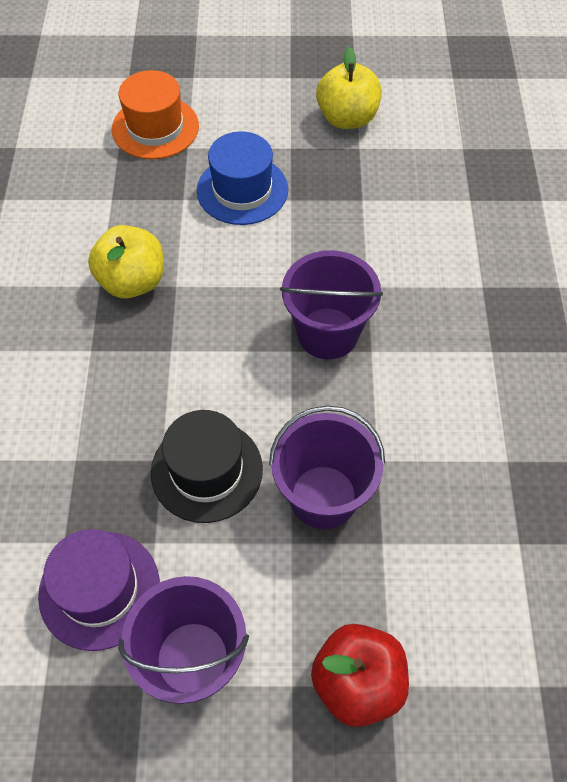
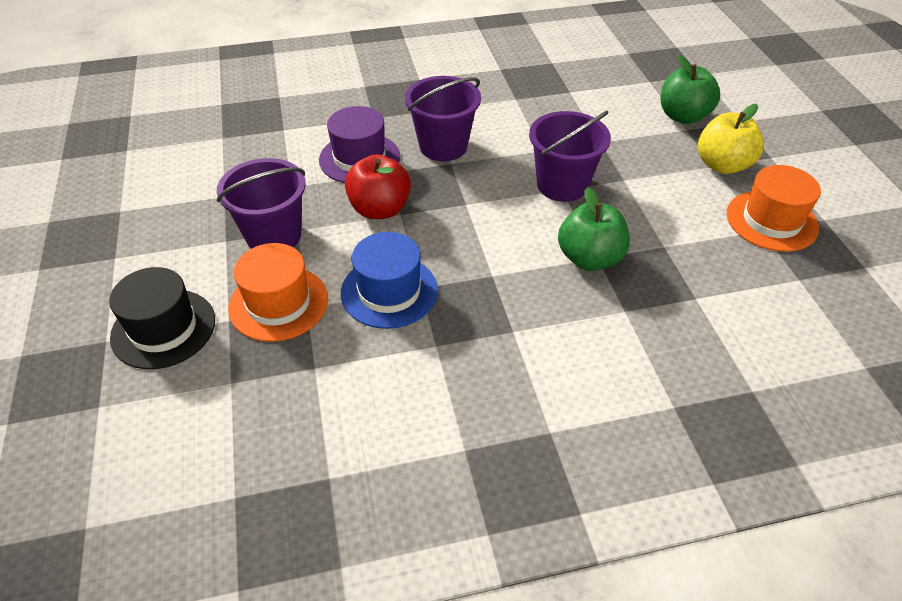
green apple: none = 0 -> [558,187,630,271] [661,55,720,124] = 2
orange hat: [112,70,199,159] = 1 -> [228,243,328,342] [727,165,821,252] = 2
yellow apple: [88,225,164,298] [316,47,382,129] = 2 -> [698,104,764,174] = 1

